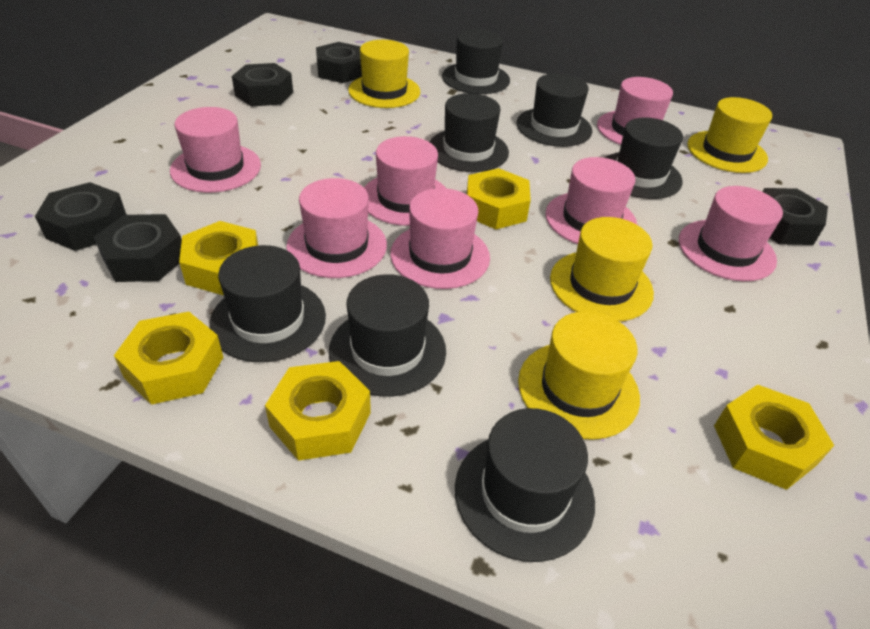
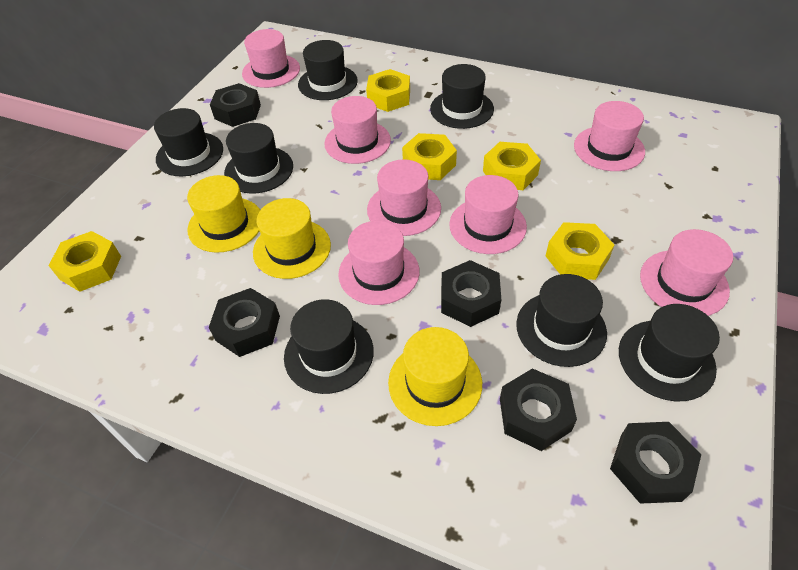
yellow hat: [348,40,420,108] [518,311,640,440] [550,217,654,322] [687,97,772,173] = 4 -> [187,175,260,253] [253,198,331,279] [388,327,482,426] = 3

